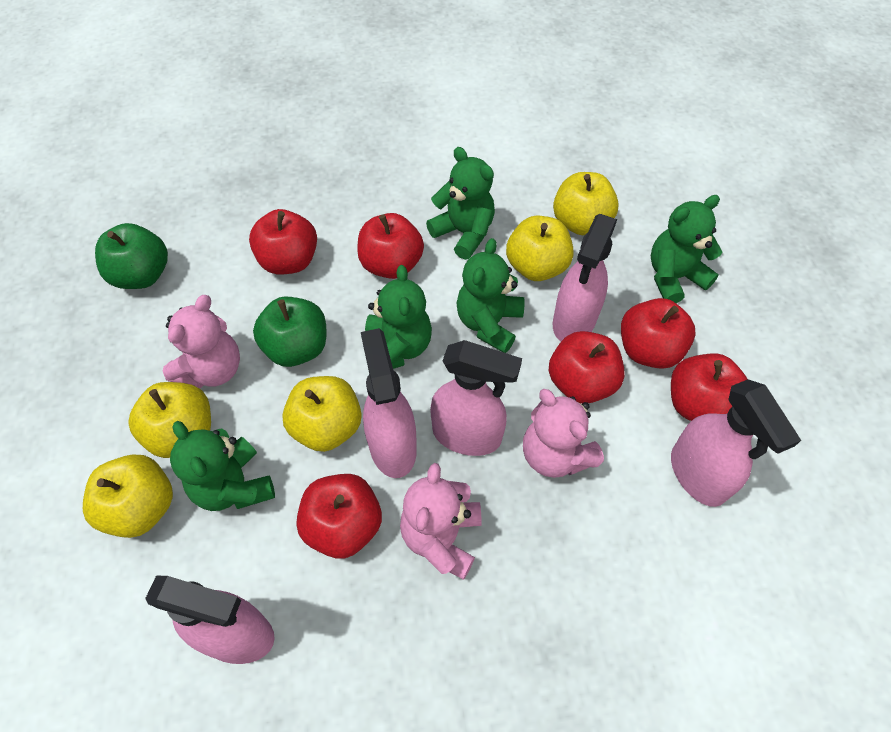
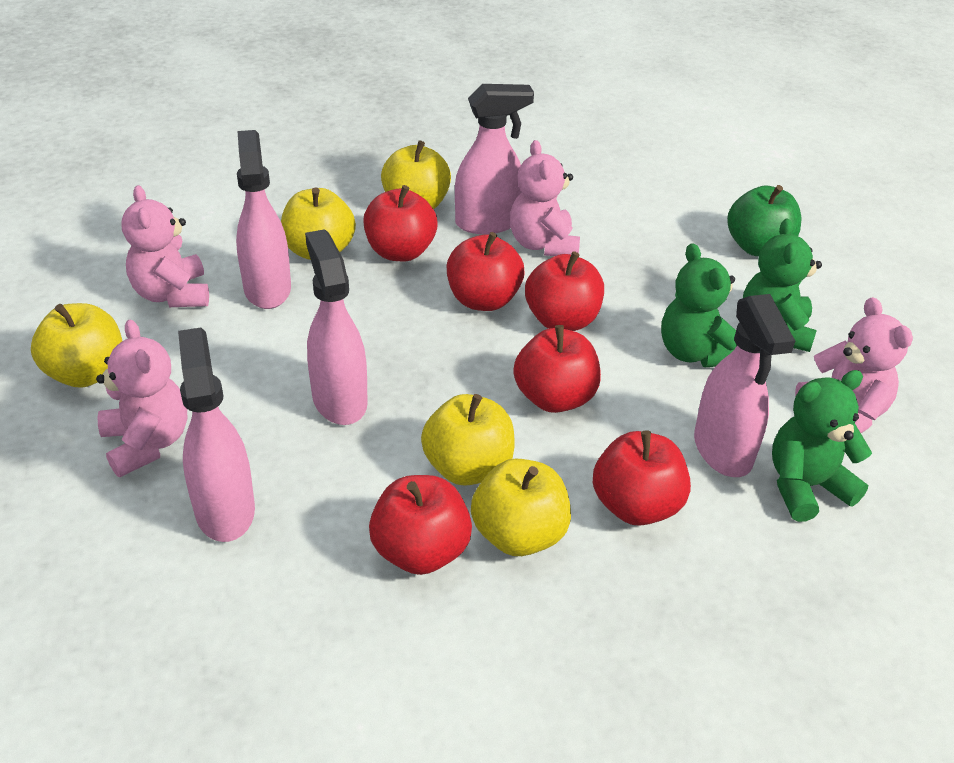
green apple: [95,223,168,289] [253,297,326,367] = 2 -> [727,185,802,256] = 1
green teddy bear: [170,421,275,511] [365,265,432,369] [426,147,495,260] [456,238,525,353] [651,195,723,303] = 5 -> [661,243,737,367] [743,219,822,352] [772,370,872,522] = 3
pink teddy bear: [163,295,240,388] [400,463,482,580] [523,389,604,478] = 3 -> [96,319,187,477] [121,185,209,307] [510,140,580,256] [795,297,913,433] = 4

